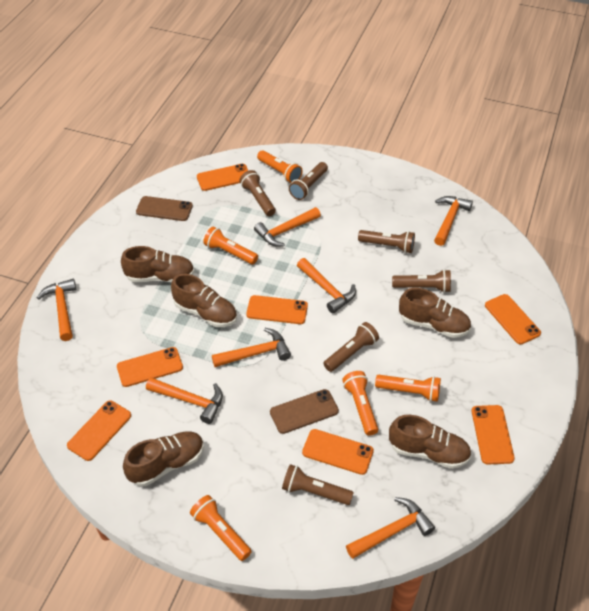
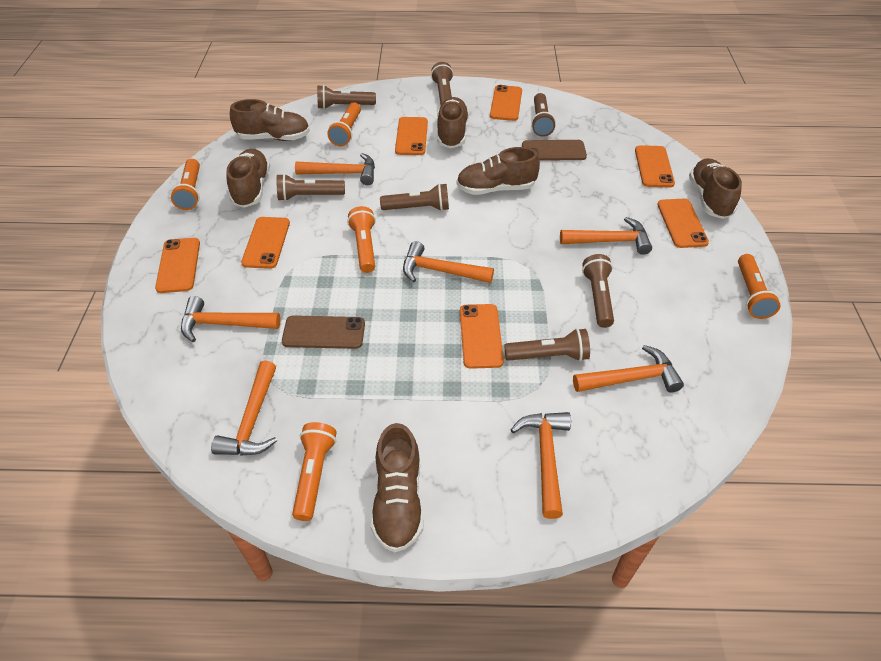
brown flashlight: [239,170,276,216] [282,464,354,505] [289,162,328,200] [323,322,379,372] [358,230,415,253] [392,270,451,293] = 6 -> [277,174,345,201] [317,85,376,109] [380,183,449,211] [431,62,453,105] [504,328,590,361] [531,93,556,137] [582,254,614,328] = 7
brown shoe: [121,246,194,282] [123,432,204,486] [171,274,237,327] [389,415,471,469] [399,288,471,338] = 5 -> [227,149,270,208] [230,99,310,141] [371,423,424,552] [437,97,469,148] [457,147,540,195] [689,158,742,219] = 6

